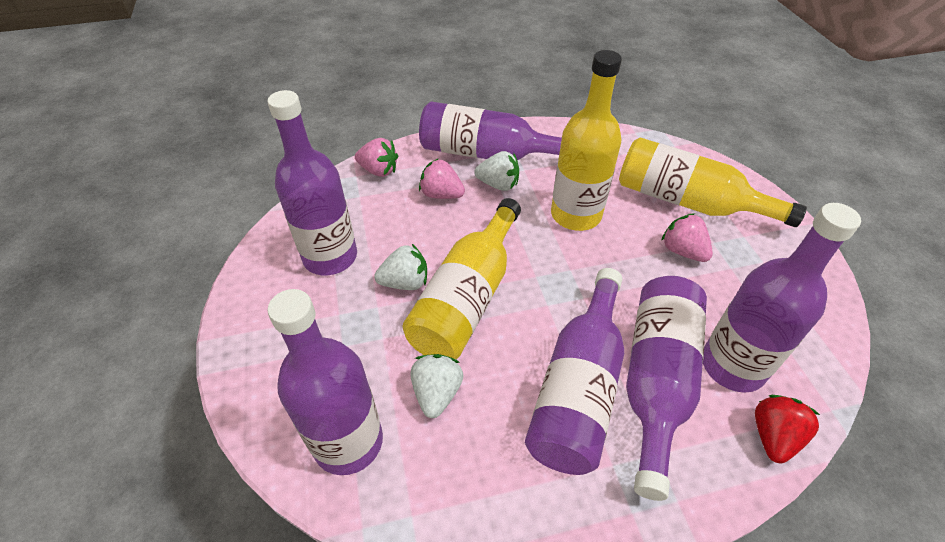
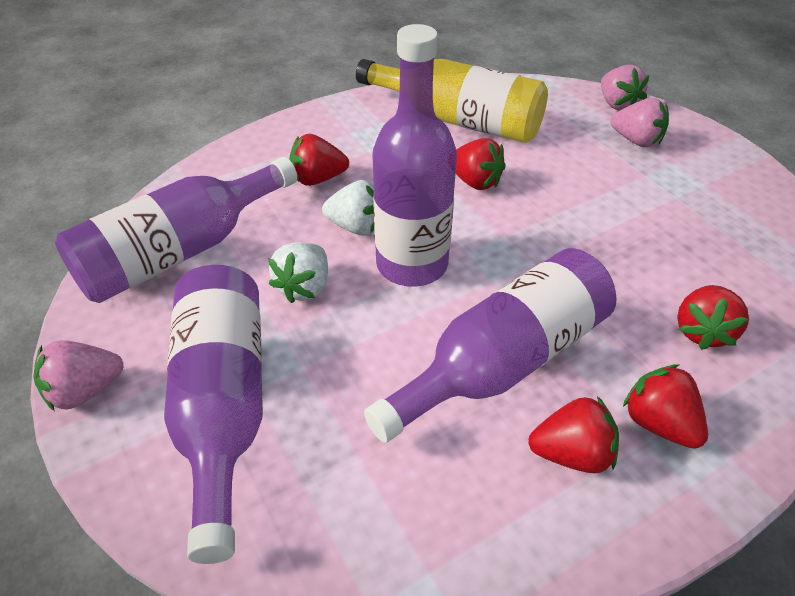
purple bottle: [267,90,357,275] [268,289,383,475] [419,102,562,160] [525,268,624,475] [626,276,707,501] [703,203,861,393] = 6 -> [55,157,297,303] [164,265,263,564] [364,248,617,443] [373,24,457,287] = 4
red strawberry: [755,395,820,463] = 1 -> [289,134,349,186] [456,138,506,190] [528,396,619,473] [623,364,708,449] [677,285,749,350] = 5
white strawberry: [374,244,427,290] [410,354,464,418] [474,151,519,191] = 3 -> [268,242,328,303] [322,180,374,236] = 2
yellow bottle: [403,198,521,359] [551,50,622,231] [619,137,807,227] = 3 -> [356,59,548,143] = 1

